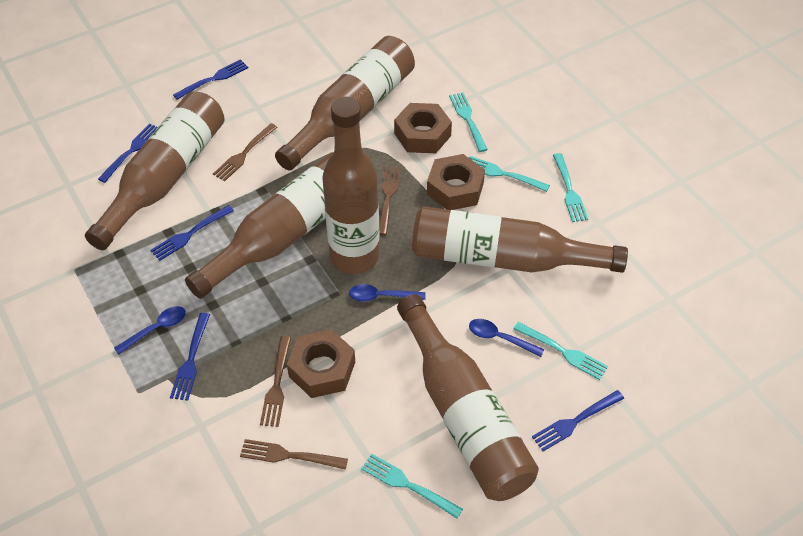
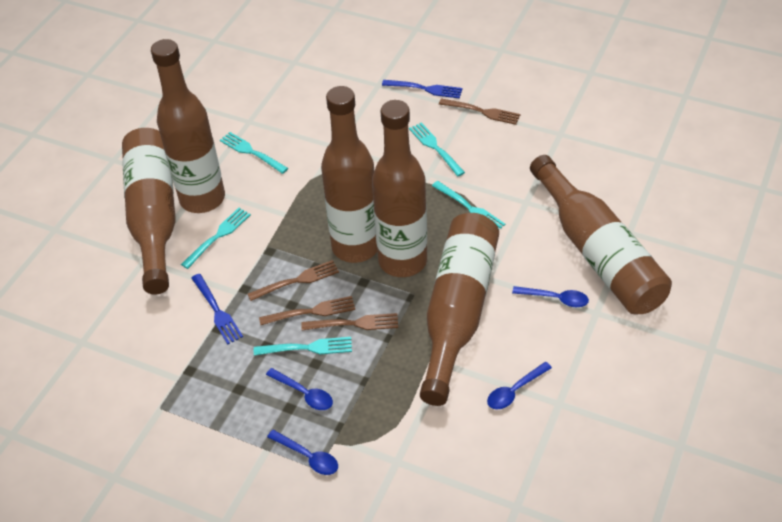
blue fork: [98,123,158,183] [150,205,234,261] [170,313,210,401] [173,59,248,100] [532,390,624,451] = 5 -> [192,274,243,344] [382,80,462,99] = 2
blue spoon: [114,306,186,355] [349,284,426,302] [469,319,544,357] = 3 -> [266,368,333,410] [267,430,338,475] [487,362,552,410] [512,286,589,307] = 4
brown nut: [287,329,355,398] [394,103,452,153] [427,154,485,210] = 3 -> none = 0

